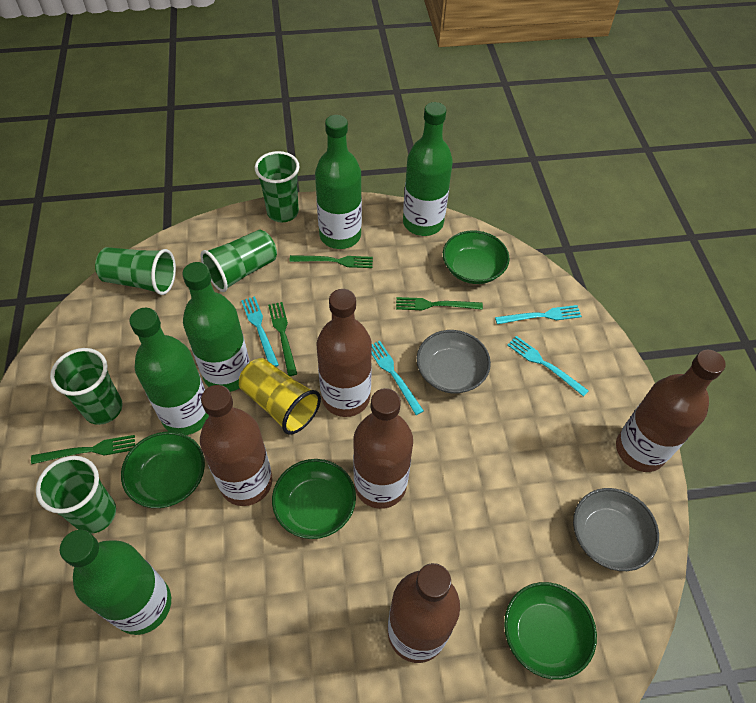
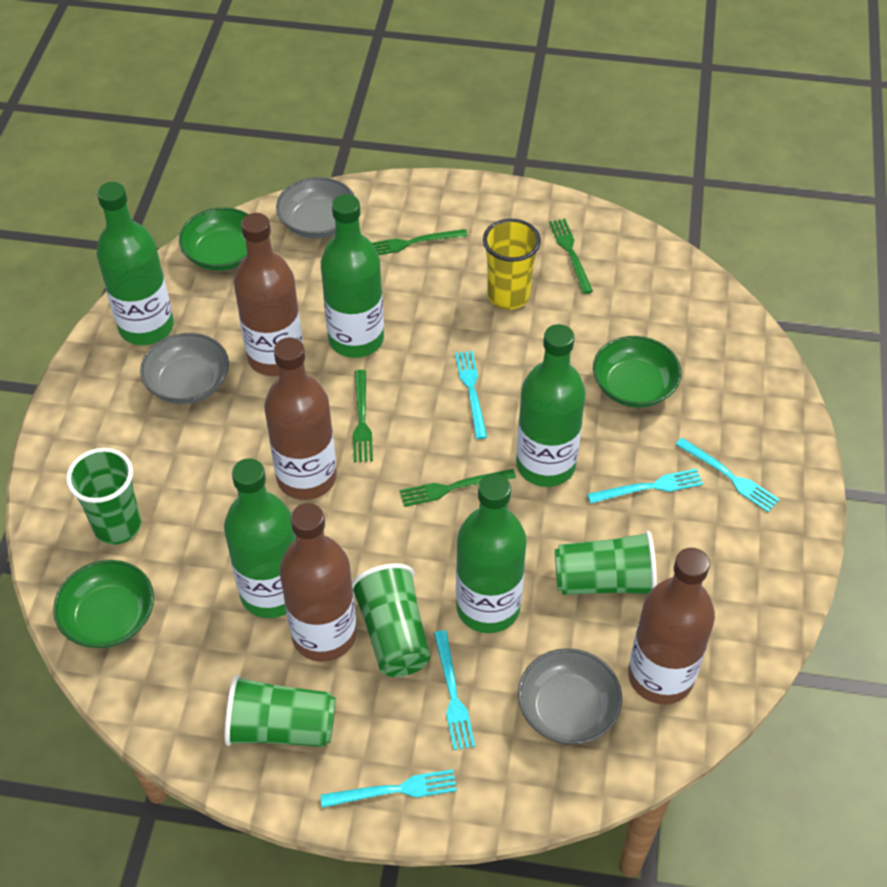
brown bottle: [200,385,272,506] [317,289,372,417] [353,388,413,509] [388,563,460,663] [616,349,726,472] = 5 -> [234,213,303,376] [264,338,337,500] [280,503,357,662] [628,548,715,704] = 4
green bowl: [121,431,205,508] [272,459,356,539] [443,230,510,284] [504,582,597,680] = 4 -> [53,560,154,648] [179,207,248,271] [593,336,682,408] = 3
green cup: [36,456,116,534] [50,348,122,425] [95,247,176,295] [201,230,277,292] [255,151,299,222] = 5 -> [66,448,141,545] [224,675,336,747] [352,563,430,677] [555,531,657,595] = 4
grey bowl: [417,330,491,393] [573,488,659,571] = 2 -> [140,333,229,404] [276,177,355,239] [518,648,622,744] = 3
turquoise fork: [241,296,279,367] [372,341,424,415] [495,305,582,324] [507,336,589,397] = 4 -> [320,769,457,808] [434,630,475,750] [455,351,487,439] [587,468,703,503] [676,438,780,512] = 5

